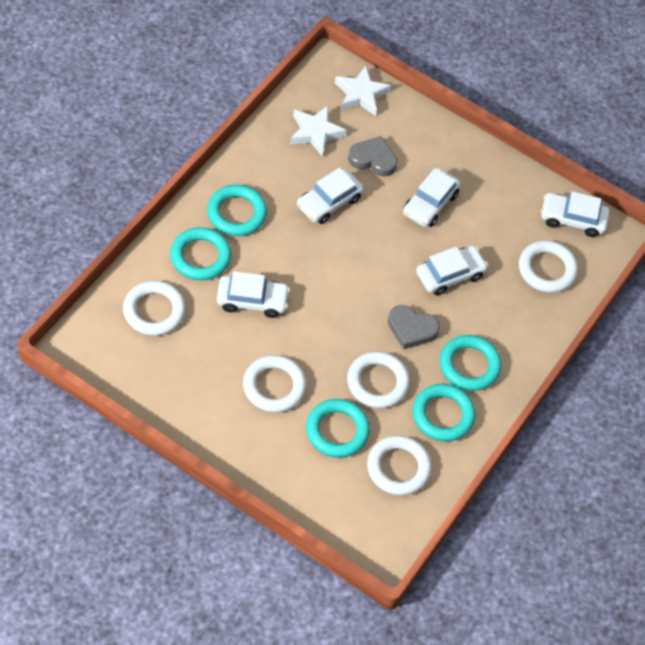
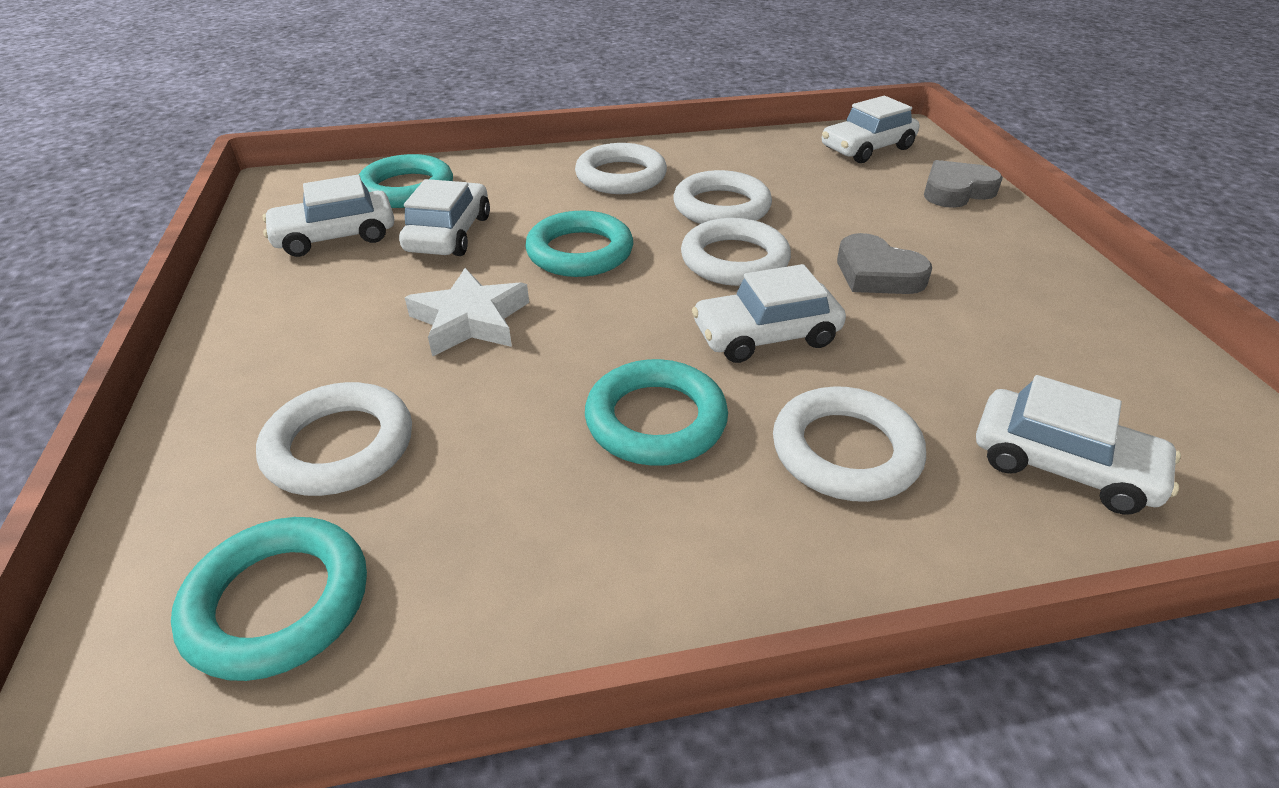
turquoise ring: [170,227,231,280] [207,185,267,236] [306,399,370,458] [413,384,475,442] [440,335,502,391] = 5 -> [171,517,367,681] [359,154,453,208] [525,211,633,277] [585,359,728,466] = 4
white star: [290,106,347,157] [335,66,391,116] = 2 -> [405,268,529,357] = 1

